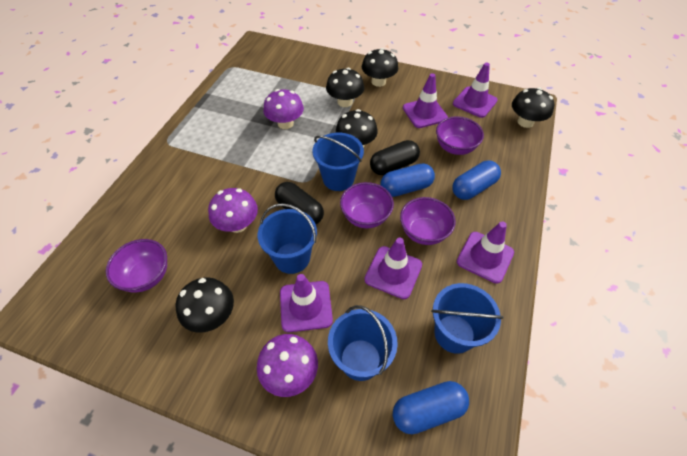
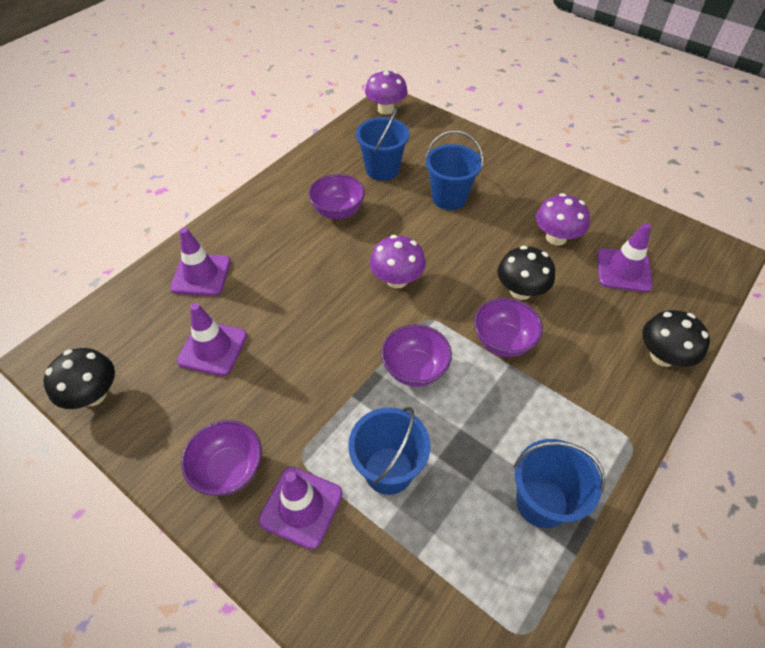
black capsule: [275,182,324,224] [370,140,420,175] = 2 -> none = 0
black mushroom: [176,277,234,333] [326,67,364,107] [336,109,378,148] [362,48,398,87] [512,88,554,128] = 5 -> [43,348,115,409] [498,246,555,300] [642,310,710,367] = 3
blue capsule: [380,164,435,197] [393,381,469,434] [452,160,501,200] = 3 -> none = 0
purple traffic cone: [280,274,333,332] [364,238,422,299] [403,73,448,128] [453,63,498,118] [457,222,514,284] = 5 -> [170,227,231,296] [177,303,247,376] [259,467,343,549] [597,223,653,292] = 4

